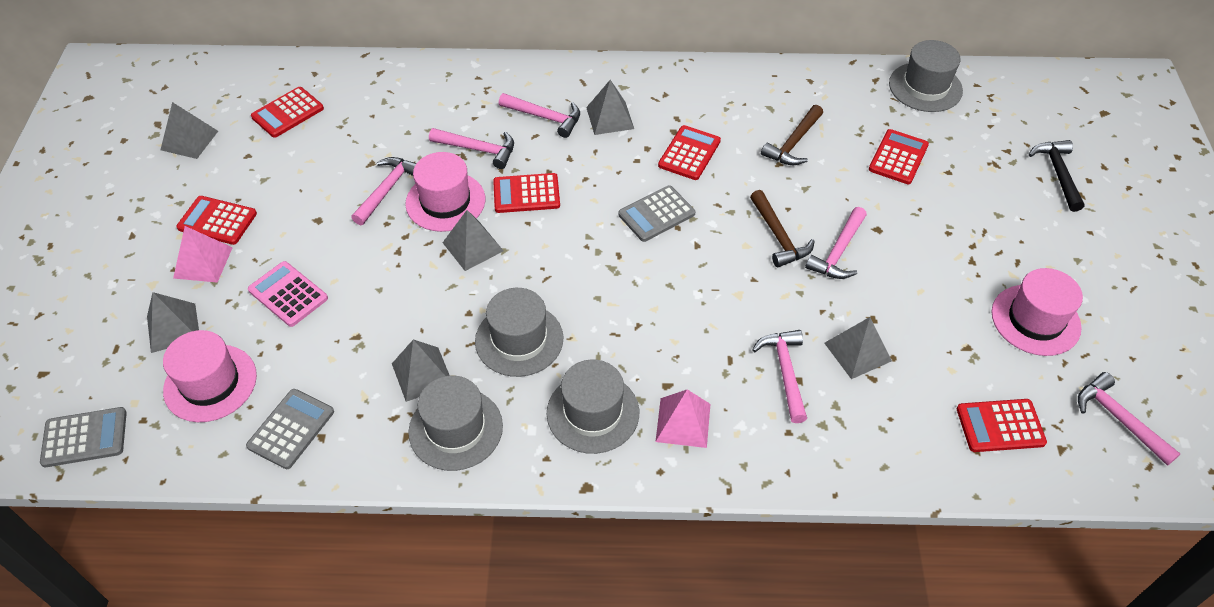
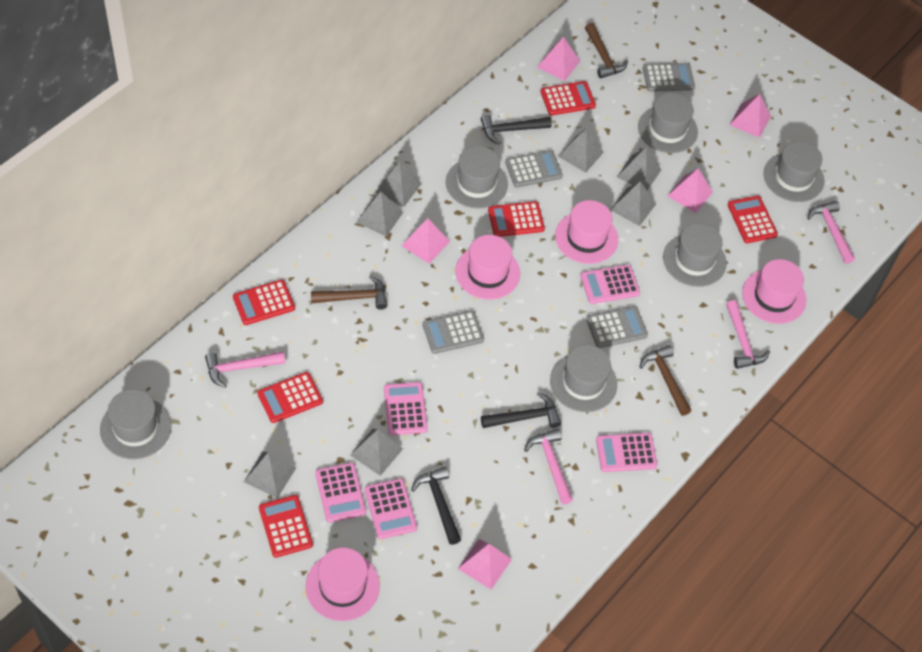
black hammer: [1029,140,1085,212] = 1 -> [411,466,461,545] [481,114,552,145] [481,392,561,428] = 3
brown hammer: [750,190,815,267] [761,105,823,165] = 2 -> [311,275,387,310] [585,23,628,79] [639,345,692,416] = 3
grey calculator: [40,407,127,467] [246,389,334,469] [618,185,695,242] = 3 -> [423,310,484,354] [505,150,563,188] [586,306,648,348] [643,63,695,92] = 4
grey hat: [408,376,503,471] [475,288,563,377] [547,359,639,454] [889,40,963,112] = 4 -> [100,389,172,459] [446,146,508,209] [550,345,617,412] [638,93,698,153] [663,223,727,287] [763,141,824,202] = 6
grey pyramid: [147,292,199,353] [161,102,218,159] [392,340,450,402] [443,210,503,271] [586,80,634,135] [824,317,892,379] = 6 -> [244,451,297,498] [350,429,403,476] [356,192,403,237] [375,162,421,207] [558,128,604,173] [610,181,656,226] [617,148,661,190] = 7
pink calculator: [248,261,328,327] = 1 -> [315,463,366,523] [365,478,417,539] [384,382,428,435] [580,265,640,304] [596,433,657,472] = 5
pink hammer: [351,157,417,225] [429,128,514,169] [499,93,580,138] [752,330,807,423] [805,207,867,279] [1078,372,1180,466] = 6 -> [205,352,285,388] [524,428,573,504] [726,300,770,369] [807,201,855,264] = 4
pink hat: [163,330,257,422] [405,152,485,232] [991,268,1083,356] = 3 -> [306,548,380,621] [456,235,520,300] [555,200,618,264] [742,259,806,324] = 4
pink pyramid: [173,226,233,283] [655,389,710,448] = 2 -> [401,218,450,264] [458,539,512,589] [537,37,580,81] [668,168,713,213] [730,94,771,138] = 5

